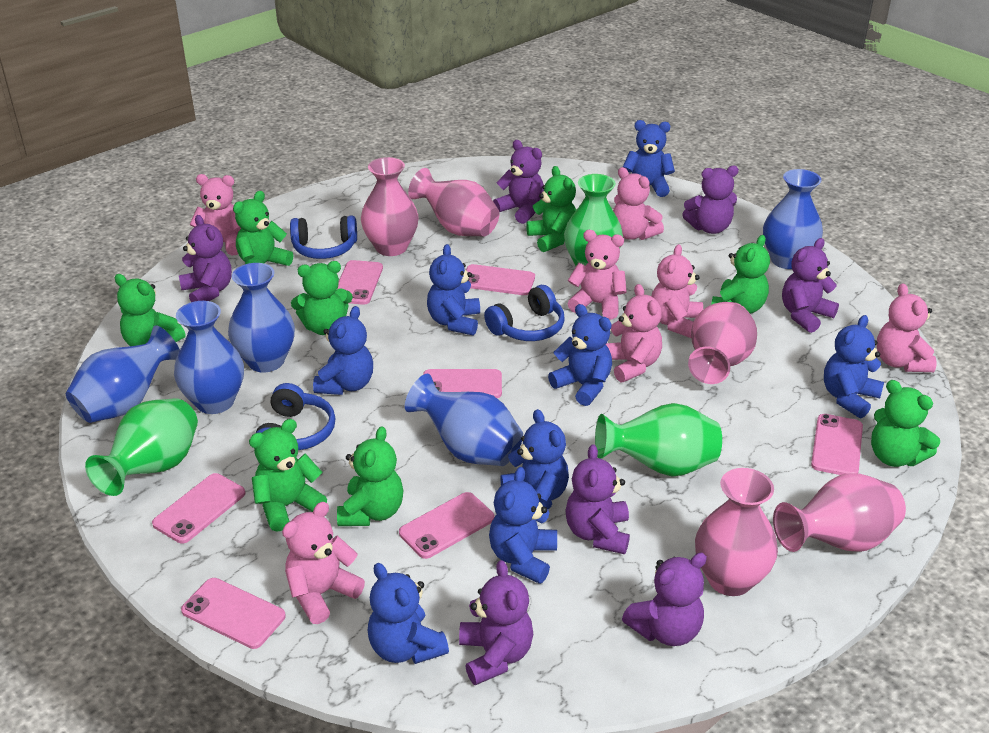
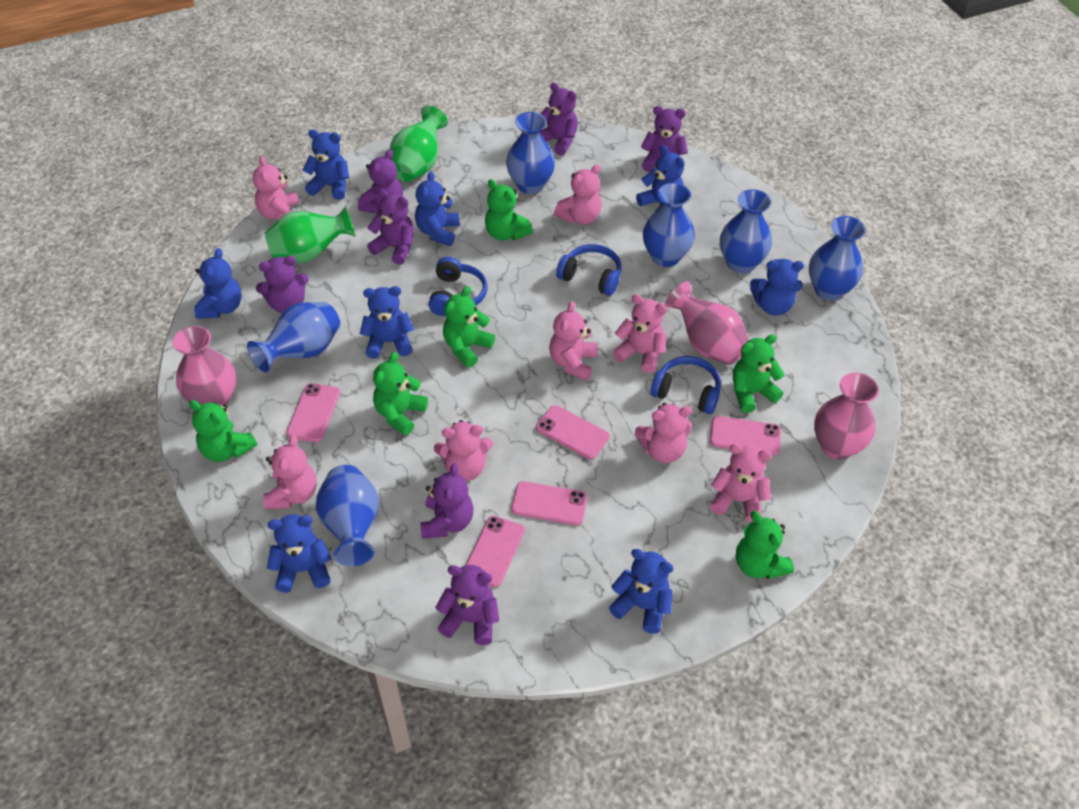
blue vase: [66,325,180,423] [174,301,244,414] [228,263,295,372] [405,374,523,466] [763,169,823,269] = 5 -> [247,302,340,373] [316,465,379,567] [506,112,555,194] [643,183,695,267] [720,189,772,273] [809,216,866,301] = 6
green teddy bear: [114,274,186,346] [233,191,293,266] [249,419,327,532] [291,261,353,335] [337,426,403,526] [526,166,576,252] [711,235,770,314] [871,380,940,467] = 8 -> [189,400,257,462] [373,352,428,435] [443,286,495,368] [485,179,533,241] [733,334,785,413] [736,511,794,579] = 6
green vase: [85,398,198,496] [564,174,623,266] [595,403,722,476] = 3 -> [265,206,356,263] [390,106,448,182] = 2
pink phone: [152,473,245,544] [181,578,286,649] [337,260,383,305] [399,492,495,559] [423,369,502,398] [466,264,535,295] [811,414,863,475] = 7 -> [286,383,340,442] [466,516,525,587] [511,481,588,525] [536,405,610,459] [710,416,781,456] = 5
pink teddy bear: [189,174,241,255] [282,502,365,624] [567,230,627,319] [606,284,662,382] [613,167,664,240] [651,244,703,338] [877,283,937,372] = 7 -> [252,156,299,221] [263,435,317,509] [434,420,493,481] [549,301,597,381] [554,165,602,225] [612,294,667,373] [635,403,692,463] [710,444,772,522] = 8
pink vase: [361,157,418,256] [408,168,500,236] [688,302,757,384] [695,468,778,596] [773,473,906,552] = 5 -> [173,326,236,406] [665,281,749,365] [814,373,879,460] = 3

